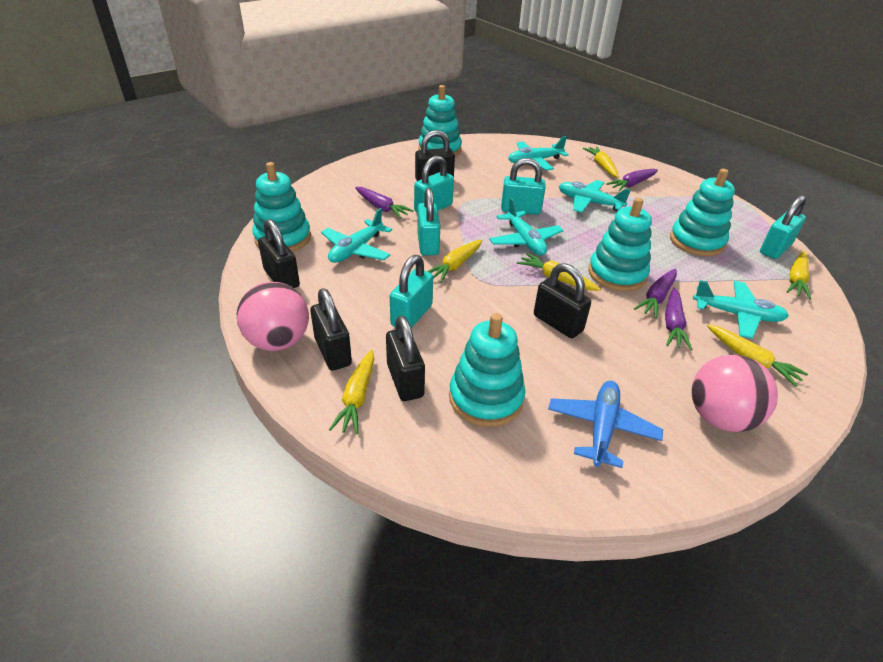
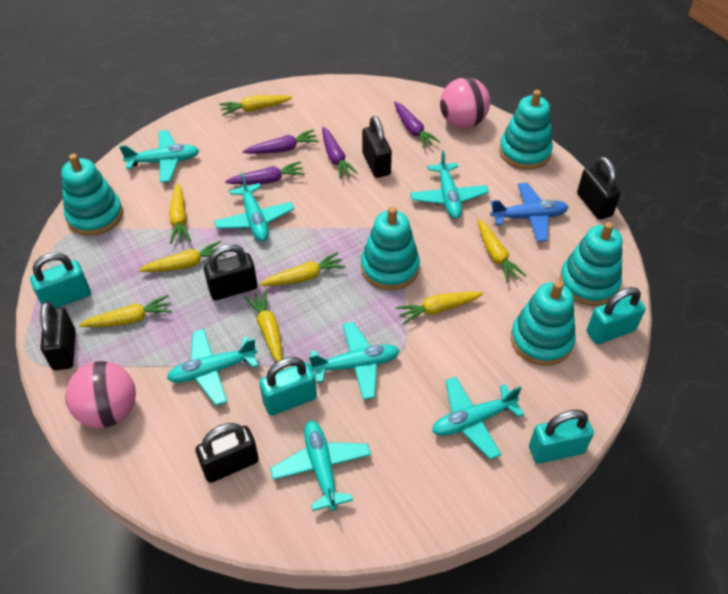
turquoise padlock: [390,255,433,328] [414,155,454,213] [417,188,440,256] [501,158,545,215] [760,195,806,259] = 5 -> [30,252,91,308] [259,357,317,416] [529,410,594,464] [587,287,646,344] = 4
turquoise plane: [321,208,392,263] [489,198,564,255] [508,136,568,170] [559,180,631,213] [693,280,789,339] = 5 -> [119,130,199,183] [167,329,258,406] [214,173,294,241] [270,421,371,511] [309,322,400,400] [410,150,489,219] [432,377,524,460] = 7
yellow carrot: [329,350,374,435] [427,239,482,283] [517,253,601,291] [583,147,619,178] [707,324,808,387] [787,251,811,299] = 6 -> [79,295,172,327] [139,241,226,272] [169,183,191,244] [219,95,293,116] [245,291,282,362] [259,252,346,286] [396,292,483,325] [477,219,526,282] = 8

